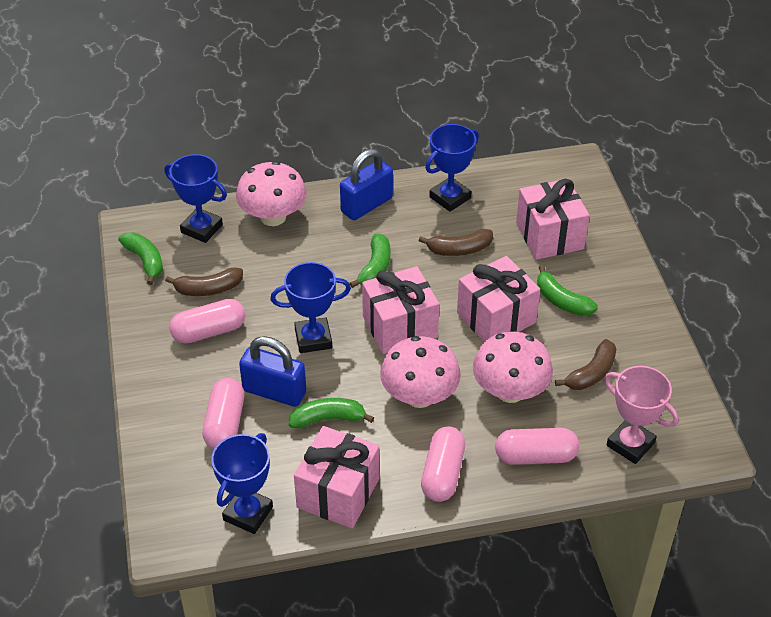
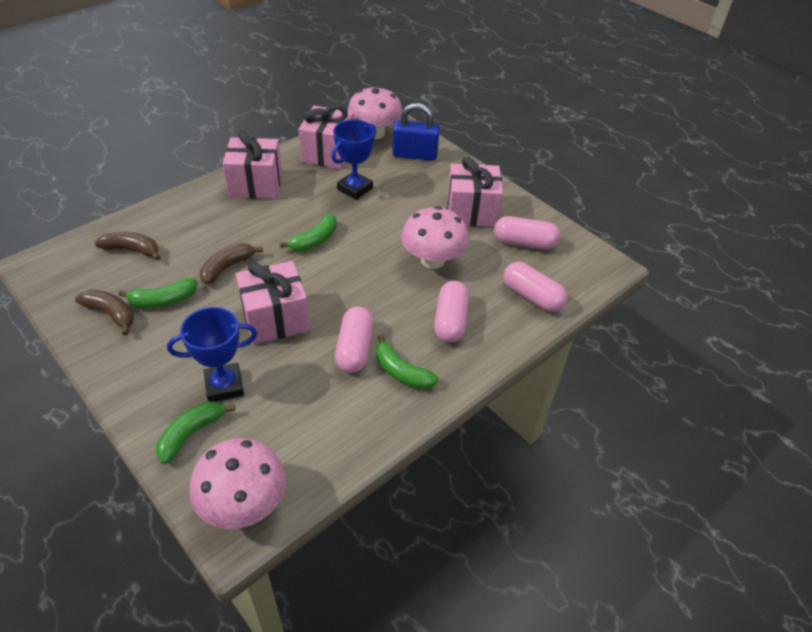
blue padlock: [239,336,306,407] [340,149,393,220] = 2 -> [392,103,440,161] = 1
blue trophy: [165,154,227,243] [211,433,273,534] [270,262,351,353] [425,124,479,212] = 4 -> [167,307,257,402] [331,120,376,200] = 2
pink trophy: [604,366,679,464] = 1 -> none = 0

